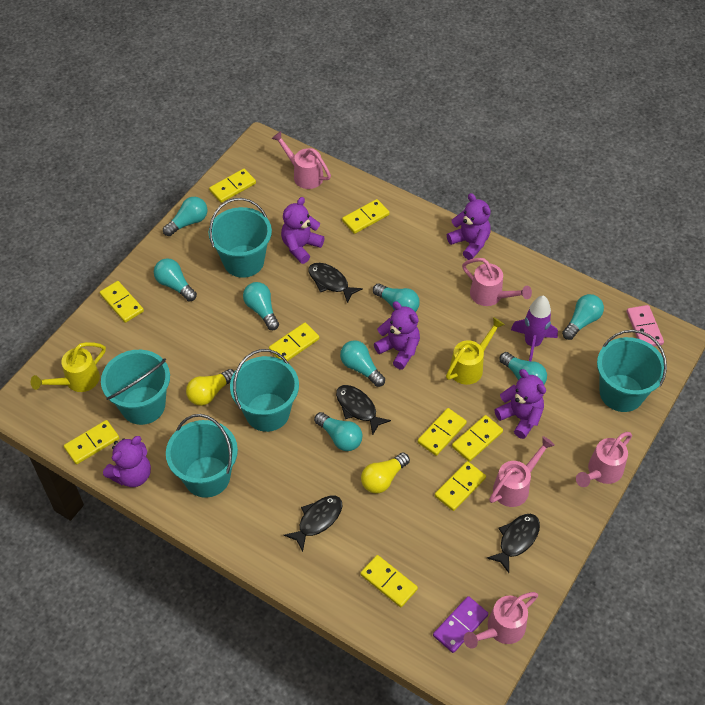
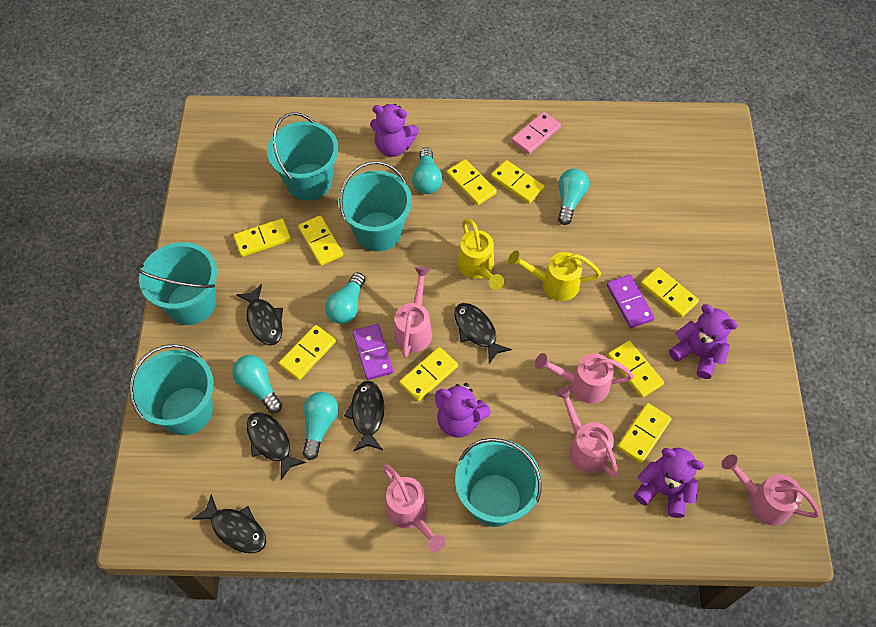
black fish: [284,496,342,552] [308,263,363,303] [336,385,391,435] [487,514,540,573] = 4 -> [192,494,266,553] [236,284,283,345] [247,412,306,480] [344,381,384,452] [454,303,512,364] = 5
purple domino: [433,596,488,653] = 1 -> [352,324,393,380] [607,275,655,328] = 2
purple rocket: [511,296,558,361] = 1 -> none = 0
purple teddy bear: [103,436,151,487] [281,197,324,264] [374,301,420,370] [447,193,491,260] [495,369,546,439] = 5 -> [370,104,419,157] [435,383,491,438] [634,448,704,518] [669,304,738,379] = 4
turquoise light bulb: [154,258,197,301] [163,197,207,236] [243,282,279,330] [314,412,363,451] [340,340,385,387] [373,283,420,312] [499,352,547,384] [562,294,604,340] = 8 -> [232,355,282,413] [303,392,339,460] [325,272,365,324] [412,147,443,194] [558,169,589,225] = 5
yellow light bulb: [186,369,235,406] [361,453,410,494] = 2 -> none = 0

